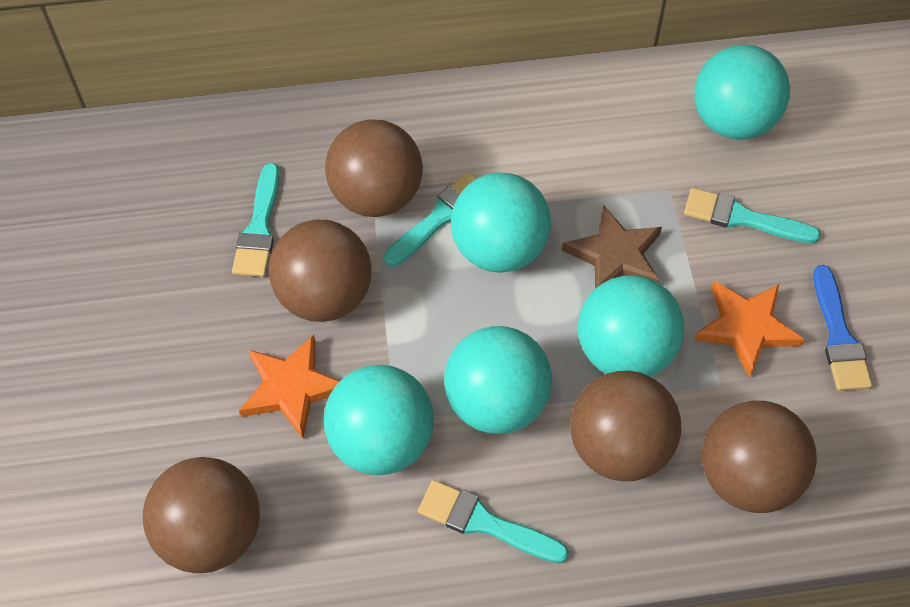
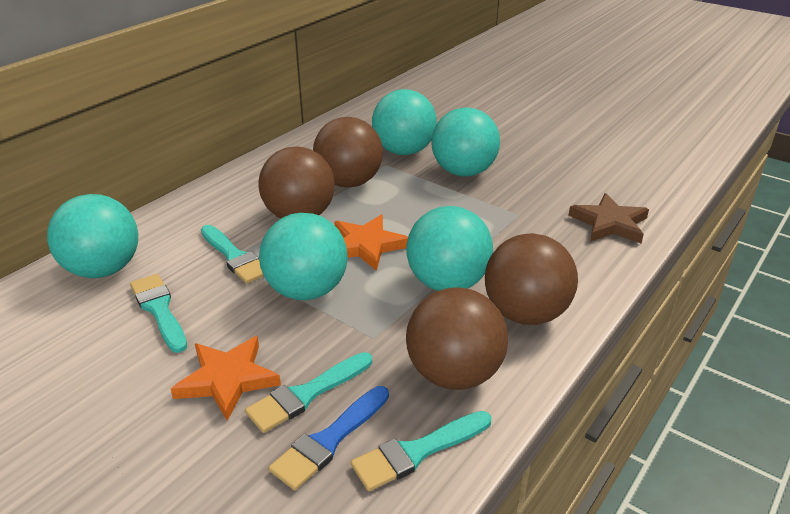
brown ball: [143,457,260,573] [269,220,372,322] [325,119,423,217] [570,371,681,481] [702,401,817,513] = 5 -> [259,147,335,218] [313,117,383,187] [406,288,508,390] [485,233,578,325] = 4

